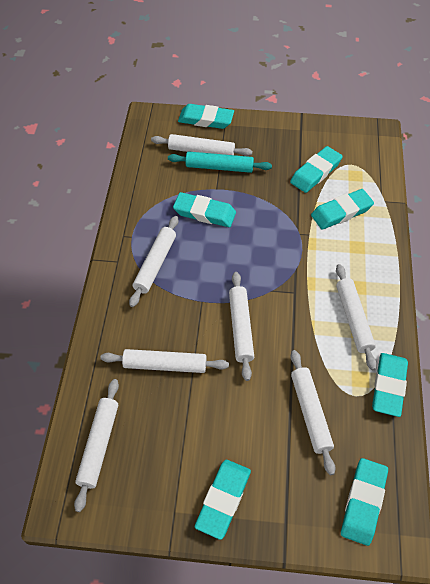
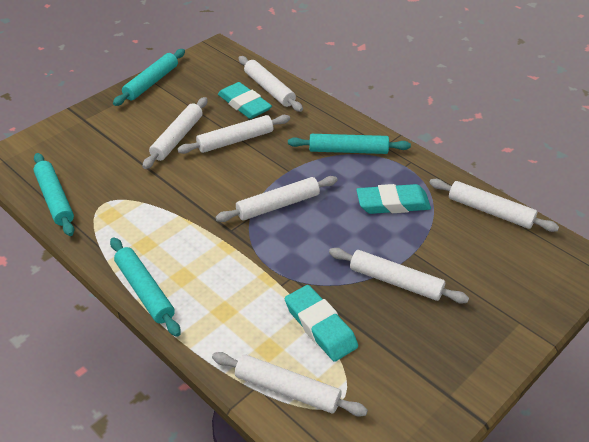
turquoise eraser: [173,192,236,227] [178,104,234,129] [195,460,251,540] [290,146,343,193] [311,189,374,230] [341,458,388,546] [372,353,408,417] = 7 -> [218,82,272,119] [285,285,358,362] [356,184,431,214] = 3
turquoise rolling pin: [168,151,272,173] = 1 -> [33,153,74,236] [110,237,181,337] [113,49,185,106] [288,134,411,154] = 4

